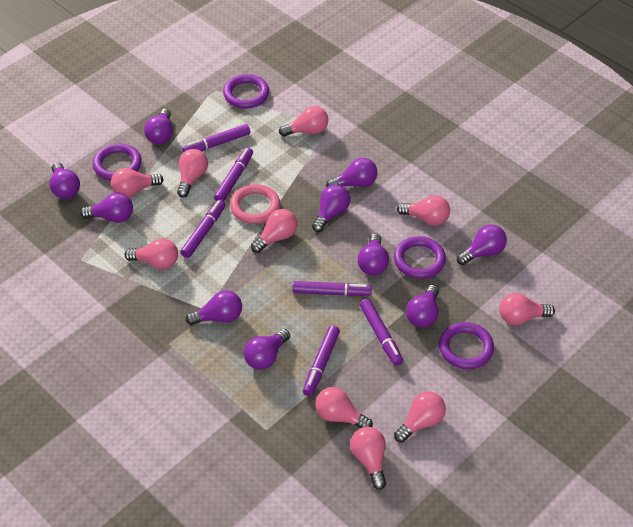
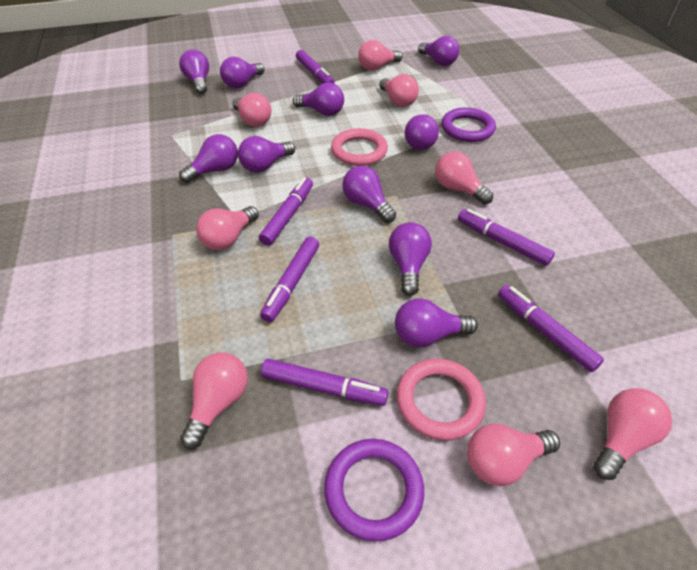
pink light bulb: [111,168,163,197] [125,238,178,270] [177,149,208,198] [251,209,297,253] [279,106,328,137] [315,387,373,428] [350,427,386,490] [394,391,446,443] [397,195,450,226] [499,293,555,325] = 10 -> [180,352,248,449] [196,206,259,250] [232,93,271,127] [358,40,402,71] [379,74,419,107] [435,152,493,204] [467,424,560,486] [593,388,672,480] = 8
pink ring: [230,184,280,224] = 1 -> [331,128,388,166] [397,359,486,441] = 2
purple ring: [93,143,142,181] [223,74,269,109] [394,236,446,279] [439,322,494,369] = 4 -> [324,439,424,542] [441,107,496,142] = 2

